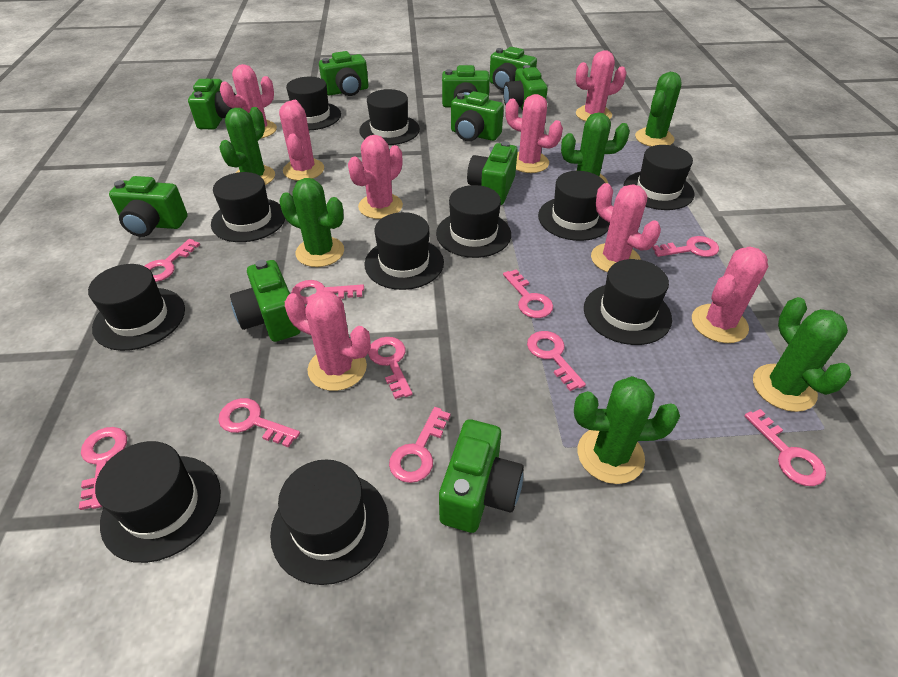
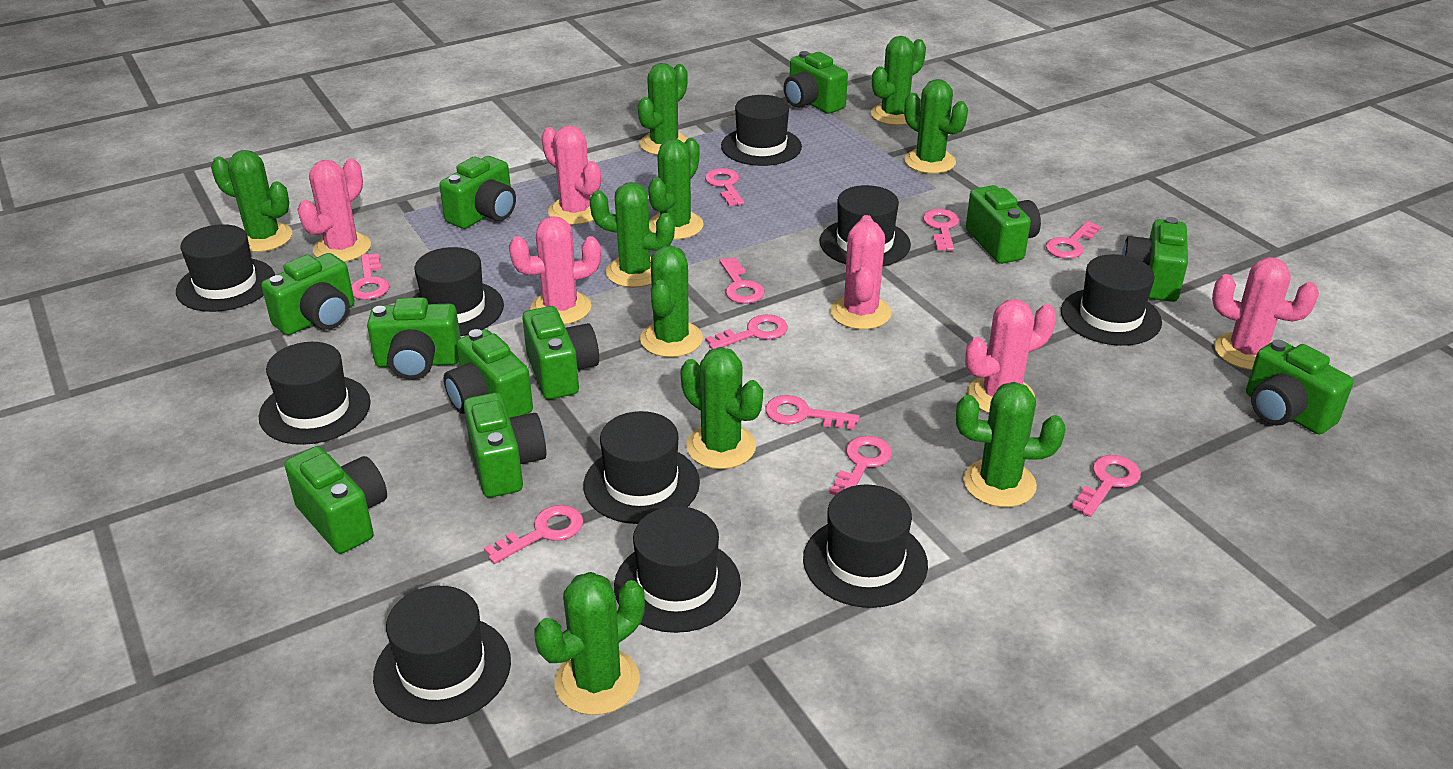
black hat: [88,264,185,351] [95,441,221,563] [211,172,285,242] [270,460,389,585] [286,77,341,130] [359,89,420,145] [365,212,444,290] [436,185,511,258] [538,171,610,241] [584,259,672,345] [624,145,695,210] = 11 -> [176,224,275,312] [259,342,371,445] [373,586,511,724] [412,247,504,336] [583,411,700,524] [614,506,741,633] [721,95,802,166] [803,484,928,608] [819,185,911,266] [1061,254,1162,346] = 10
green cactus: [219,107,275,185] [280,178,344,267] [561,112,630,183] [574,376,680,484] [635,72,682,147] [753,297,851,412] = 6 -> [211,150,292,252] [534,572,645,715] [590,182,675,288] [638,63,688,155] [640,245,703,357] [648,138,704,240] [681,347,763,469] [871,36,926,125] [904,79,968,174] [956,382,1066,507] = 10
green camera: [109,176,188,237] [188,79,236,129] [230,260,300,342] [319,51,369,96] [439,419,524,533] [442,65,490,107] [451,91,504,141] [467,141,518,205] [490,47,537,91] [503,65,548,111] = 10 -> [261,253,354,335] [284,446,387,554] [367,297,461,379] [439,156,516,229] [444,329,533,418] [464,393,546,498] [522,306,599,399] [784,51,848,114] [966,185,1041,264] [1122,217,1188,302] [1246,339,1354,434] = 11
pink cactus: [220,64,277,138] [279,100,324,181] [285,290,371,391] [348,135,403,219] [505,94,563,173] [576,50,627,121] [591,183,661,272] [692,246,768,343] = 8 -> [297,158,371,262] [509,216,601,325] [541,125,601,225] [830,215,892,330] [965,299,1056,413] [1212,257,1319,370] = 6

